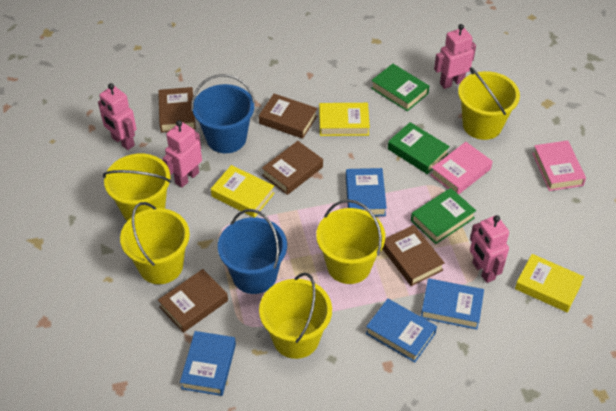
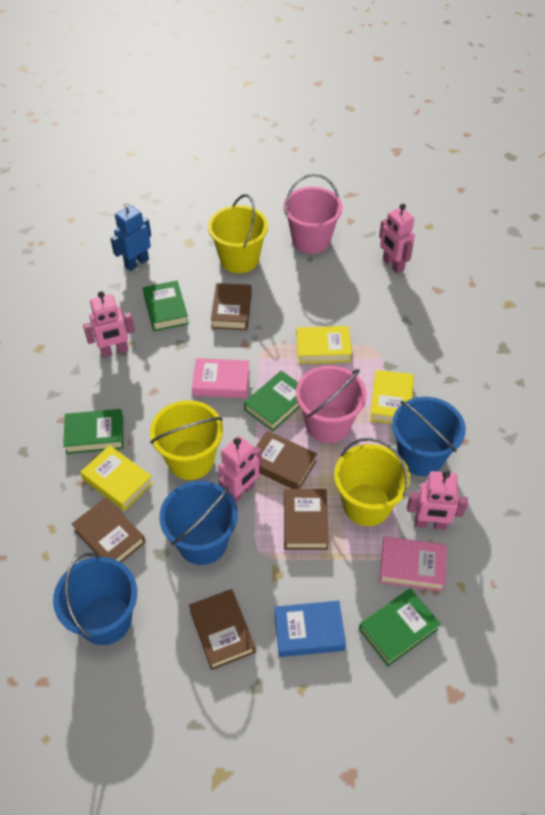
blue book: [180,331,236,396] [346,168,387,216] [366,299,437,363] [421,278,484,330] = 4 -> [274,601,346,657] = 1
blue bucket: [191,74,255,153] [218,209,287,294] = 2 -> [53,553,137,645] [159,481,238,565] [392,397,466,476] = 3
blue robot: none = 0 -> [110,202,151,271] = 1
green book: [371,64,429,111] [388,122,450,174] [411,188,476,244] = 3 -> [63,409,123,454] [143,281,189,331] [244,371,299,431] [359,588,441,666] = 4
pink bucket: none = 0 -> [283,174,343,254] [296,365,367,443] = 2
yellow bucket: [103,154,171,221] [120,202,190,284] [259,273,332,359] [316,199,385,284] [458,67,520,140] = 5 -> [150,400,223,480] [208,194,268,273] [334,438,410,526] = 3

